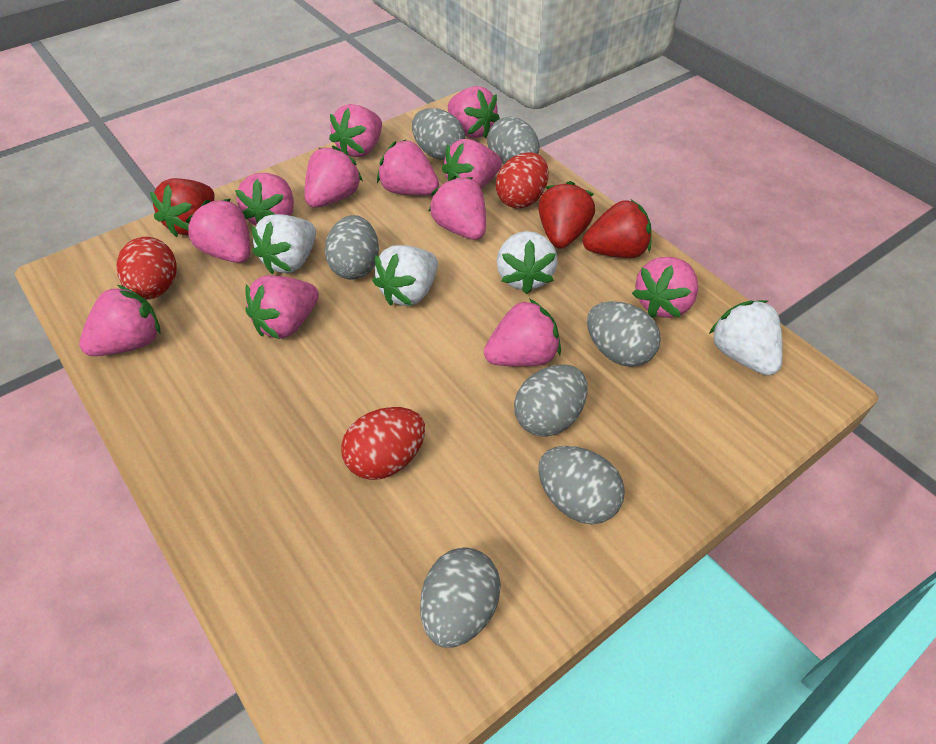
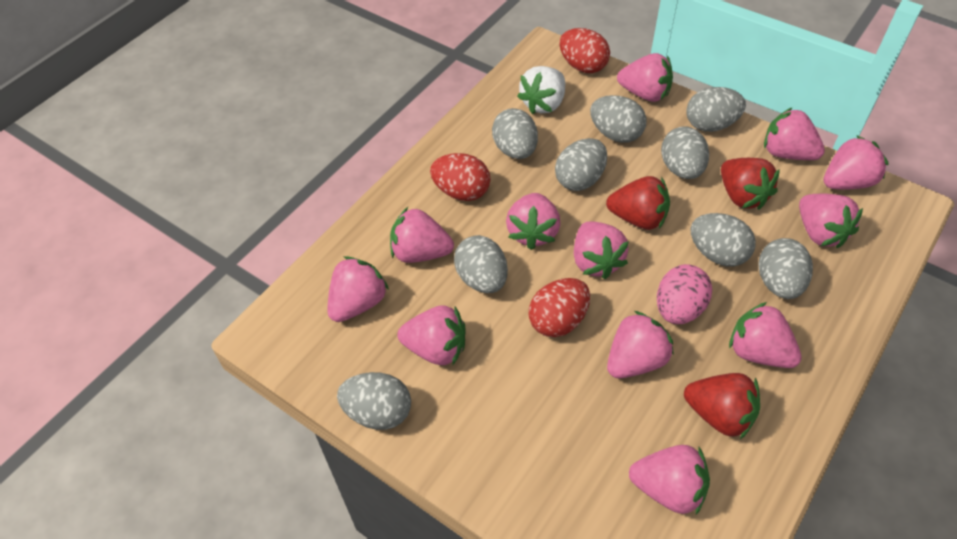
grey egg: [325,215,379,280] [412,108,465,160] [420,547,501,648] [487,117,540,164] [514,364,588,437] [538,446,625,524] [587,301,661,367] = 7 -> [337,372,411,430] [454,235,508,293] [492,108,538,159] [555,138,607,191] [590,95,647,143] [661,126,709,179] [686,87,746,132] [691,213,756,267] [758,238,813,299] = 9
pink egg: none = 0 -> [657,264,712,324] = 1
white strawberry: [251,214,316,274] [373,245,438,306] [497,231,558,294] [709,300,783,376] = 4 -> [517,66,565,114] = 1

